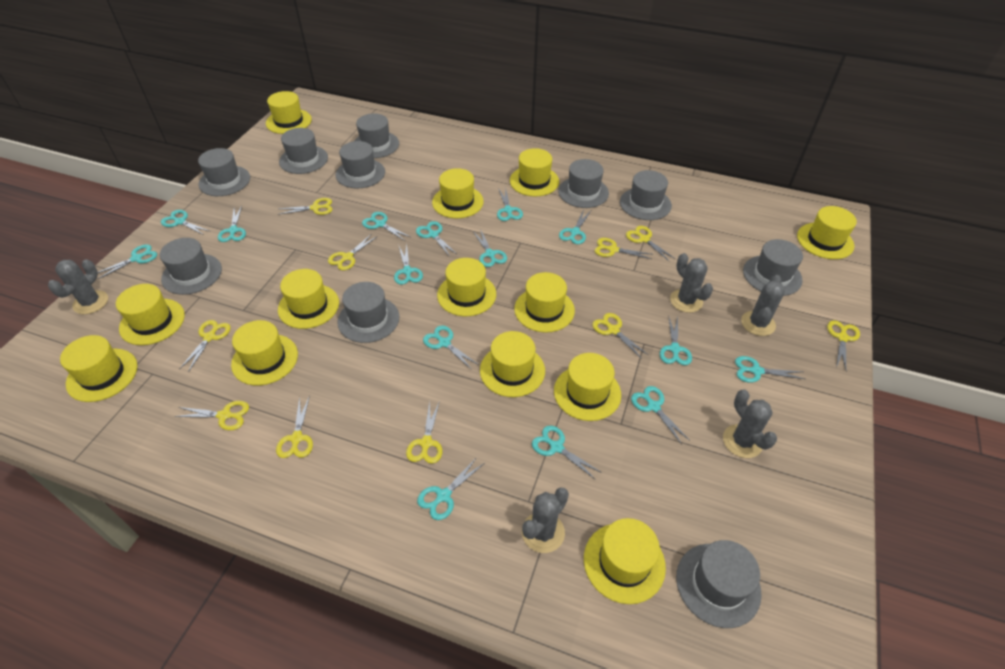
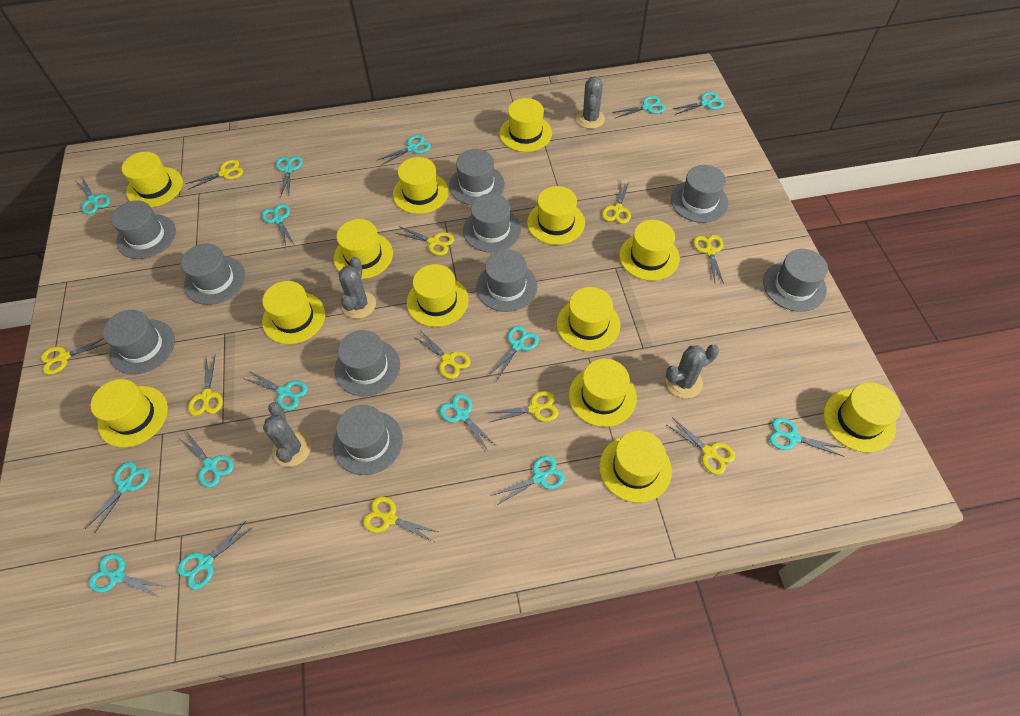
grey cactus: [48,259,108,314] [522,488,569,553] [670,253,713,313] [723,389,777,458] [741,275,785,336] = 5 -> [263,402,311,467] [339,257,376,319] [576,77,605,129] [666,345,719,398] = 4

